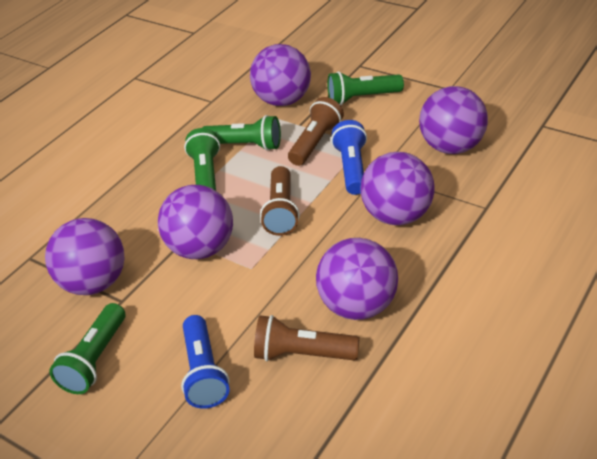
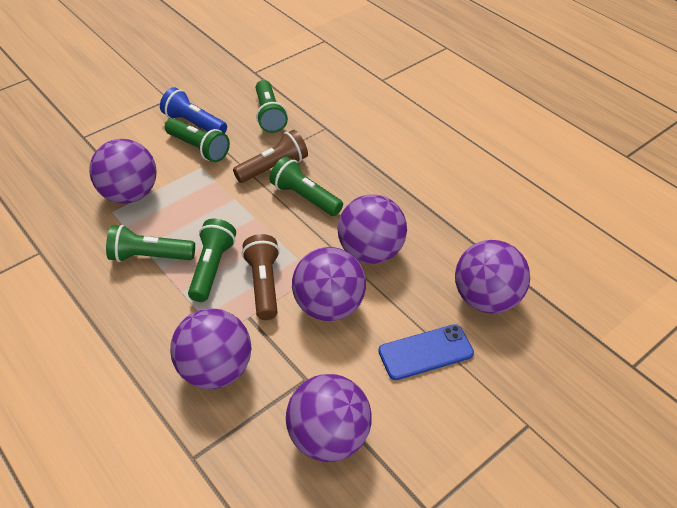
blue flashlight: [181,315,230,409] [331,120,367,195] = 2 -> [160,87,227,134] = 1
blue phone: none = 0 -> [378,324,474,380] = 1
brown flashlight: [254,315,360,361] [260,166,300,236] [288,97,344,166] = 3 -> [233,130,308,183] [242,234,280,320] = 2
green flashlight: [49,303,125,394] [184,128,220,191] [202,115,281,151] [327,71,404,105] = 4 -> [106,225,195,262] [165,118,230,162] [188,219,236,302] [256,80,288,133] [269,157,343,216] = 5

